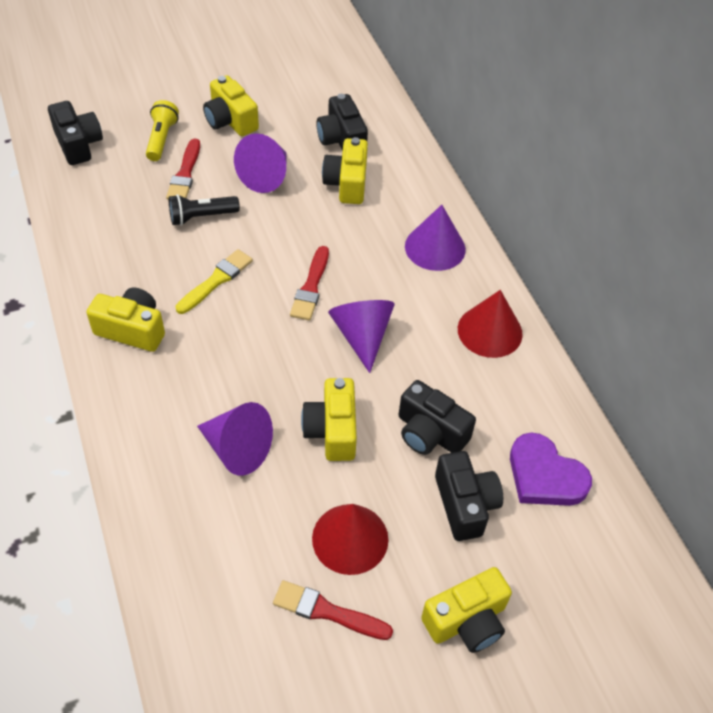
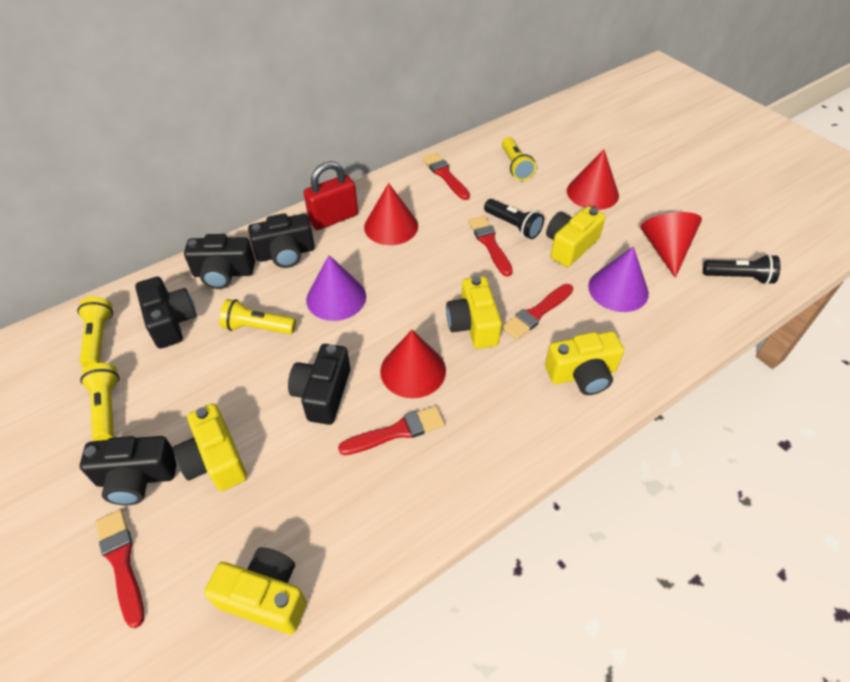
black camera: [48,101,103,165] [316,94,368,151] [399,380,476,455] [435,451,503,541] = 4 -> [80,436,177,505] [135,277,197,349] [184,234,255,289] [248,213,315,268] [288,344,350,425] = 5
black flashlight: [169,194,240,226] = 1 -> [484,199,544,239] [703,254,781,285] = 2
purple cone: [197,402,273,476] [234,133,287,193] [328,300,395,373] [405,205,466,271] = 4 -> [306,255,366,321] [588,246,649,312] = 2
purple heart: [510,432,592,506] = 1 -> none = 0
red brush: [166,139,200,200] [273,580,393,640] [290,246,329,321] = 3 -> [96,510,144,628] [338,406,445,455] [422,153,470,200] [468,216,513,277] [502,284,573,339] = 5
red cone: [312,504,388,575] [458,290,523,358] = 2 -> [364,183,418,245] [380,330,446,398] [567,150,619,210] [641,212,702,278] = 4
red padlock: none = 0 -> [303,161,358,230] = 1
yellow brush: [176,249,253,314] = 1 -> none = 0
yellow flashlight: [146,100,179,161] = 1 -> [77,297,113,367] [80,363,119,441] [219,299,296,334] [502,137,536,180] = 4

